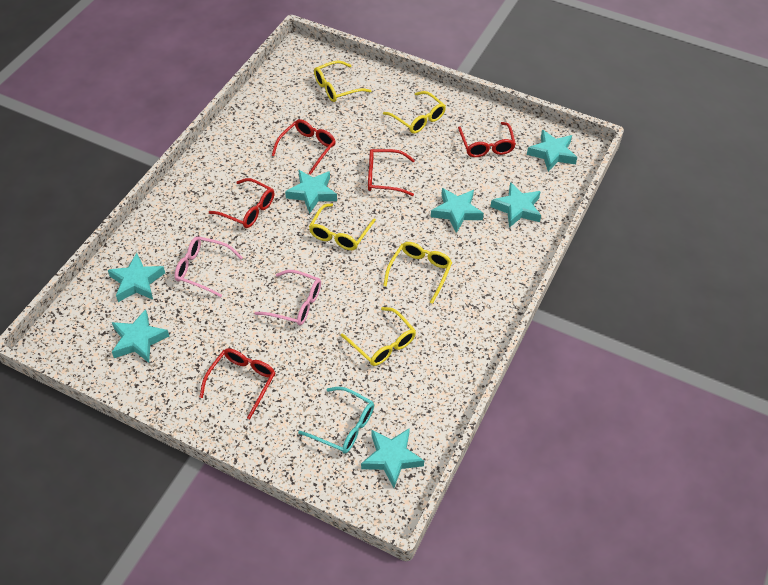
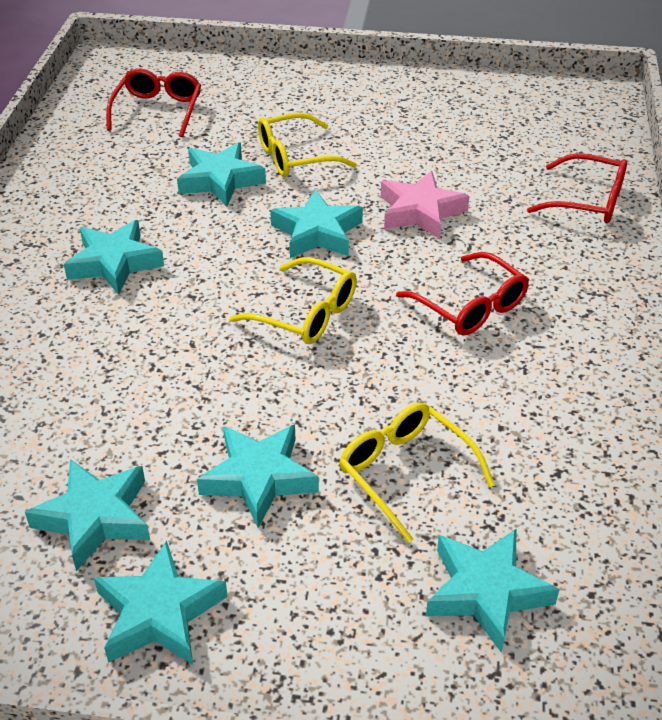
pink glasses: [175,236,243,297] [254,270,321,326] = 2 -> none = 0
pink star: none = 0 -> [381,171,470,239] = 1
red glasses: [200,348,275,419] [209,178,274,228] [272,119,336,175] [368,149,415,196] [458,122,516,157] = 5 -> [106,68,201,137] [396,252,529,336] [527,153,627,223] = 3
turquoise glasses: [298,387,374,454] = 1 -> none = 0
yellow glasses: [309,203,376,250] [314,61,371,102] [341,307,416,366] [383,91,446,134] [383,242,452,304] = 5 -> [230,257,357,344] [258,113,357,177] [339,402,495,543] = 3

